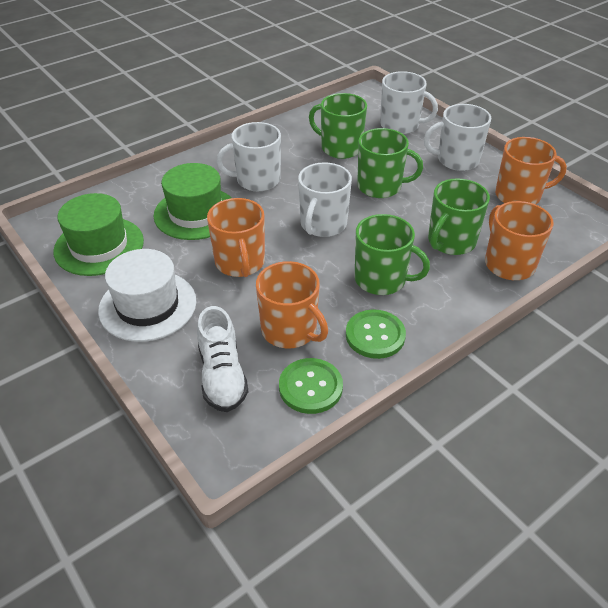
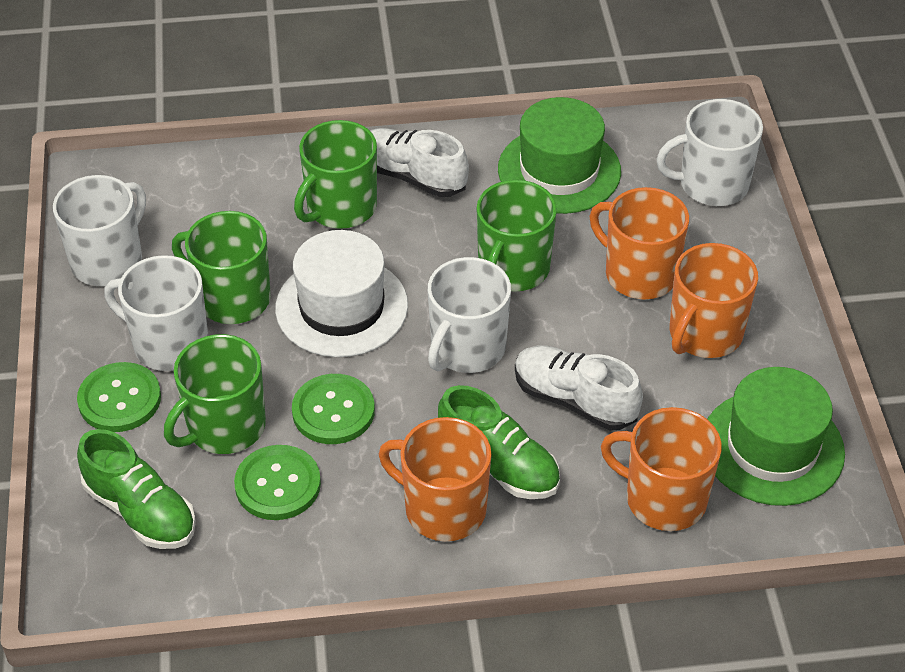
green button: [279,358,343,414] [346,309,406,359] = 2 -> [77,362,161,432] [234,445,321,520] [292,374,375,444] = 3
green shoe: none = 0 -> [77,429,196,549] [438,385,560,499] = 2
white shoe: [197,306,248,412] = 1 -> [370,128,469,197] [515,346,643,430] = 2

